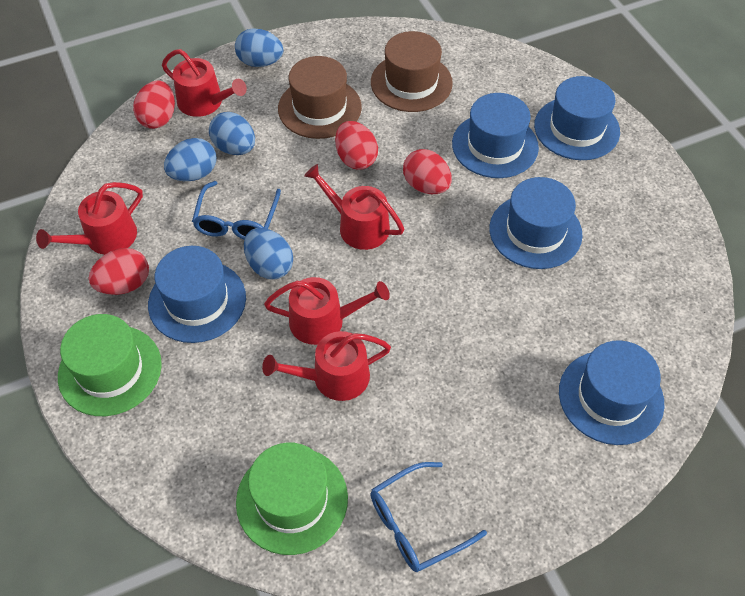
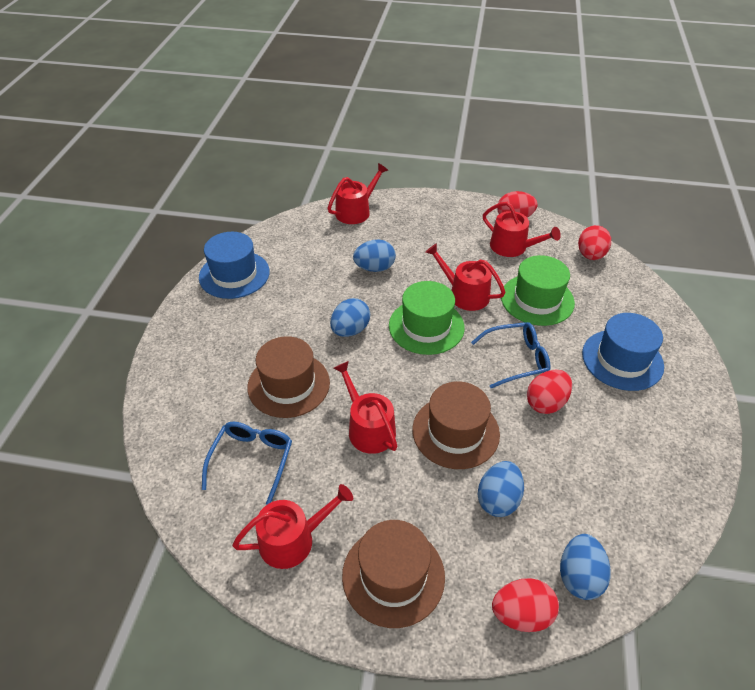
blue hat: [148,246,246,343] [452,93,539,178] [489,177,583,269] [534,76,620,160] [559,340,664,445] = 5 -> [199,232,270,299] [582,313,664,391] = 2
brown hat: [278,56,362,139] [371,31,453,112] = 2 -> [247,336,330,418] [342,520,445,628] [412,381,500,469] = 3

